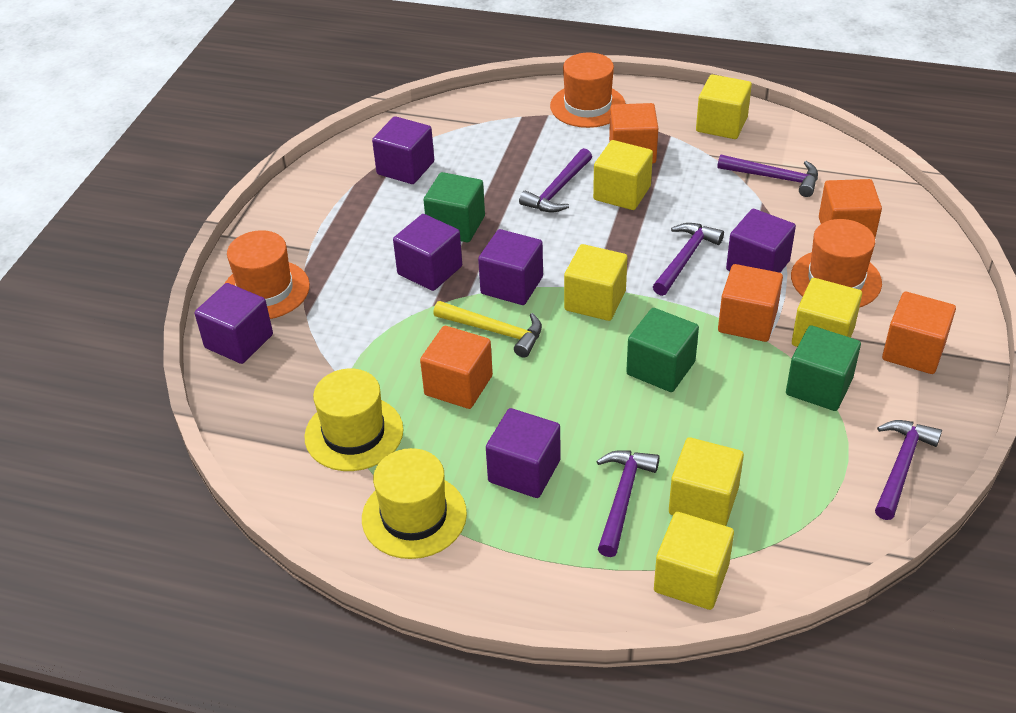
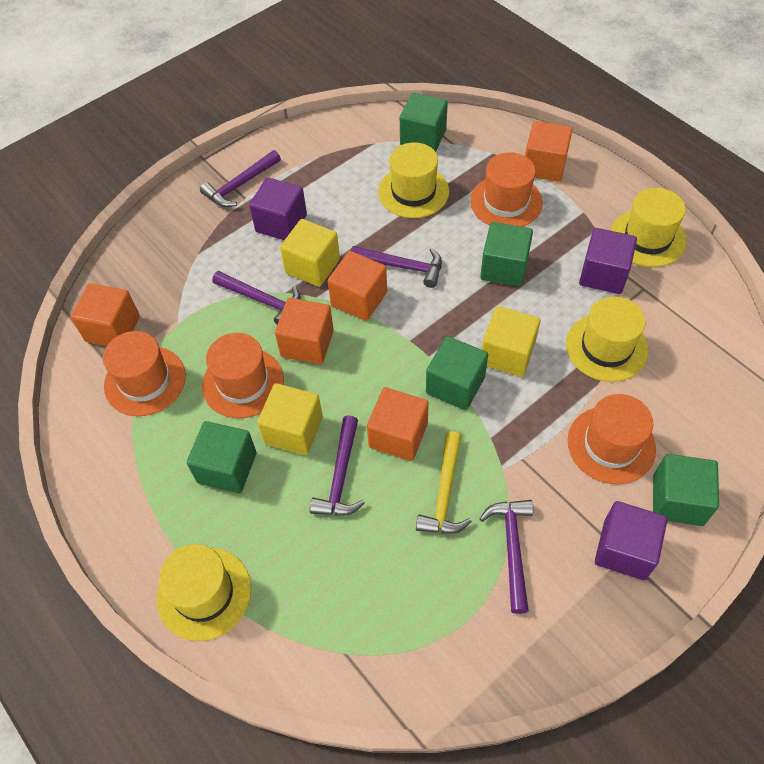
green cube: [424,172,485,242] [626,308,699,392] [786,325,861,411] = 3 -> [187,421,257,493] [400,93,448,152] [426,336,488,410] [480,222,533,286] [653,454,719,526] = 5
orange hat: [225,230,310,319] [550,52,626,128] [791,219,882,308] = 3 -> [103,331,186,416] [202,333,284,418] [470,152,543,227] [568,394,656,484] = 4
purple cube: [195,283,273,364] [372,116,434,184] [393,214,462,291] [478,229,543,305] [486,408,560,498] [726,209,796,273] = 6 -> [249,177,307,240] [579,228,637,294] [595,501,667,580] = 3
yellow cube: [564,244,627,321] [593,140,653,210] [654,512,734,610] [669,437,744,526] [696,74,752,139] [792,278,862,347] = 6 -> [257,383,323,455] [280,219,340,287] [482,306,540,377] = 3
yellow hat: [304,369,403,471] [362,448,467,559] = 2 -> [157,544,251,641] [378,142,449,218] [566,297,648,382] [611,188,687,267] = 4

